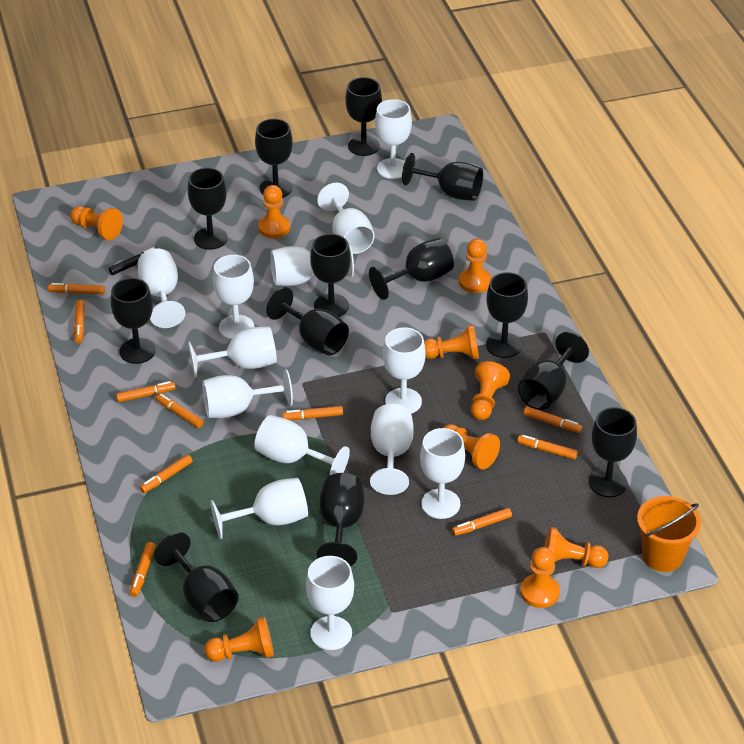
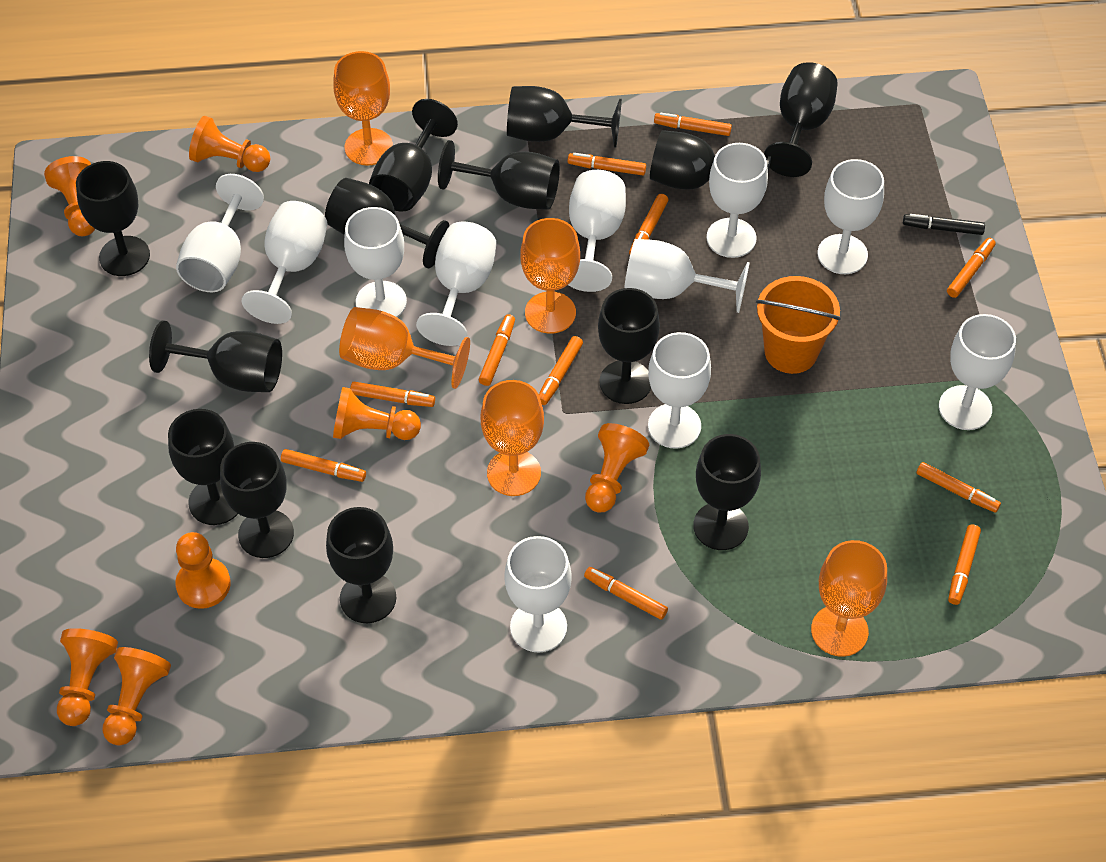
orange goblet: none = 0 -> [333,51,393,166] [339,307,470,389] [480,380,544,496] [520,218,580,334] [811,540,887,657] = 5
orange marker: [48,283,105,294] [74,300,85,343] [116,381,176,403] [130,542,156,597] [140,455,192,493] [156,394,204,428] [283,406,343,420] [452,508,512,536] [517,435,578,460] [524,406,582,433] = 10 -> [281,449,366,482] [350,382,435,407] [479,314,515,386] [539,336,583,405] [568,153,646,175] [584,567,668,620] [629,194,669,254] [654,112,732,136] [916,462,1001,513] [947,238,996,298] [948,524,981,605] = 11
orange pawn: [70,206,123,240] [204,617,274,662] [258,185,290,238] [424,324,479,359] [443,424,500,469] [459,239,492,293] [471,361,510,420] [520,547,560,608] [544,527,609,568] = 9 -> [44,156,95,236] [57,628,118,726] [102,647,171,746] [175,532,231,609] [189,116,270,172] [333,387,421,440] [585,423,649,513] = 7
white goblet: [138,249,186,328] [188,326,277,378] [202,369,293,418] [210,478,308,539] [213,255,254,339] [254,415,350,475] [270,243,354,286] [306,556,354,650] [317,183,375,254] [370,404,414,495] [375,99,412,179] [383,327,425,414] [420,428,465,519] = 13 -> [176,174,264,292] [241,201,327,324] [344,207,407,317] [416,222,496,346] [504,536,572,653] [568,170,626,292] [624,239,750,313] [648,332,711,449] [706,143,768,258] [818,159,884,274] [939,314,1016,430] = 11

